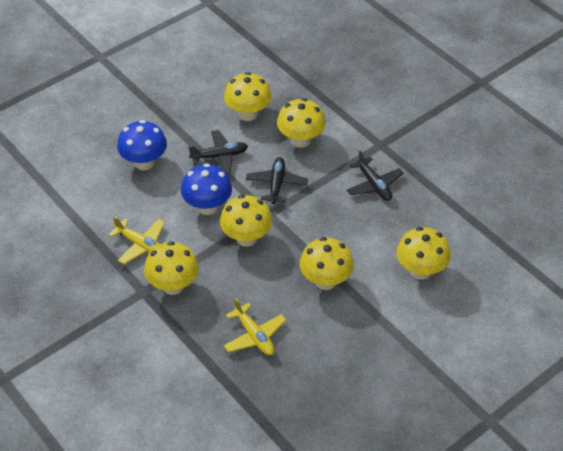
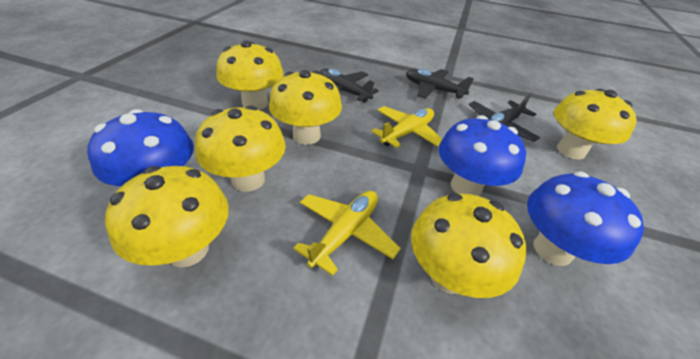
blue mushroom: [117,120,167,170] [181,163,232,215] = 2 -> [87,109,194,186] [439,115,526,196] [527,171,644,266] = 3

